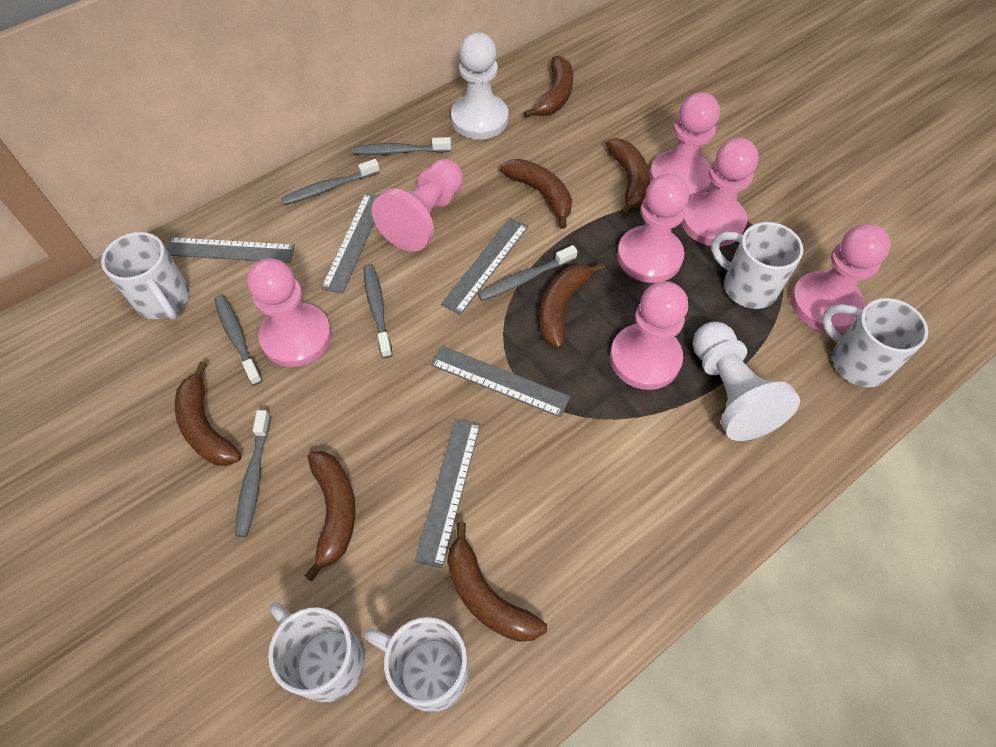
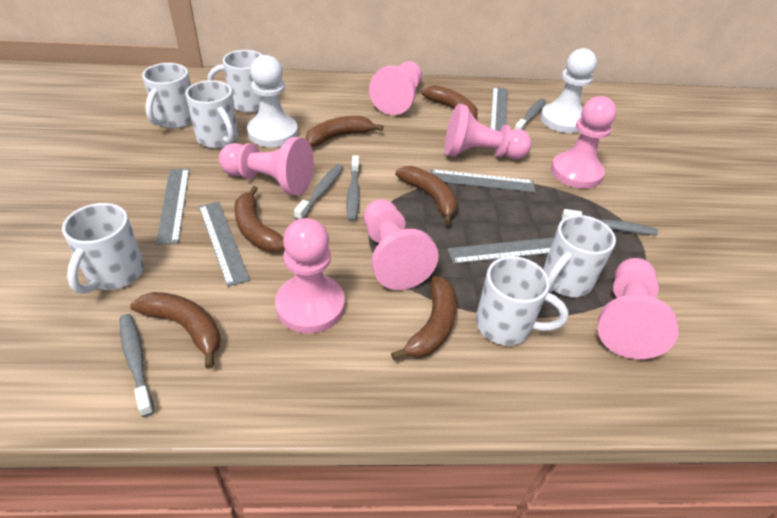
brown banana: [175,362,242,466] [305,451,355,581] [447,522,547,642] [500,159,572,229] [524,56,573,118] [540,263,605,349] [606,138,650,216] = 7 -> [130,292,221,369] [234,186,285,252] [306,116,384,146] [391,276,457,360] [396,166,458,225] [422,85,478,119] = 6
grey toothbrush: [214,295,263,386] [235,410,271,537] [281,159,380,205] [353,137,451,155] [364,264,392,358] [478,245,578,301] = 6 -> [120,314,154,417] [294,164,344,220] [347,155,360,222] [515,98,546,130] [561,209,658,235] = 5
white mug: [101,232,189,320] [268,602,365,702] [364,617,469,712] [711,222,804,309] [822,298,928,387] = 5 -> [62,203,144,294] [142,63,192,129] [185,80,238,148] [207,50,262,113] [476,256,569,346] [543,215,616,297] = 6

